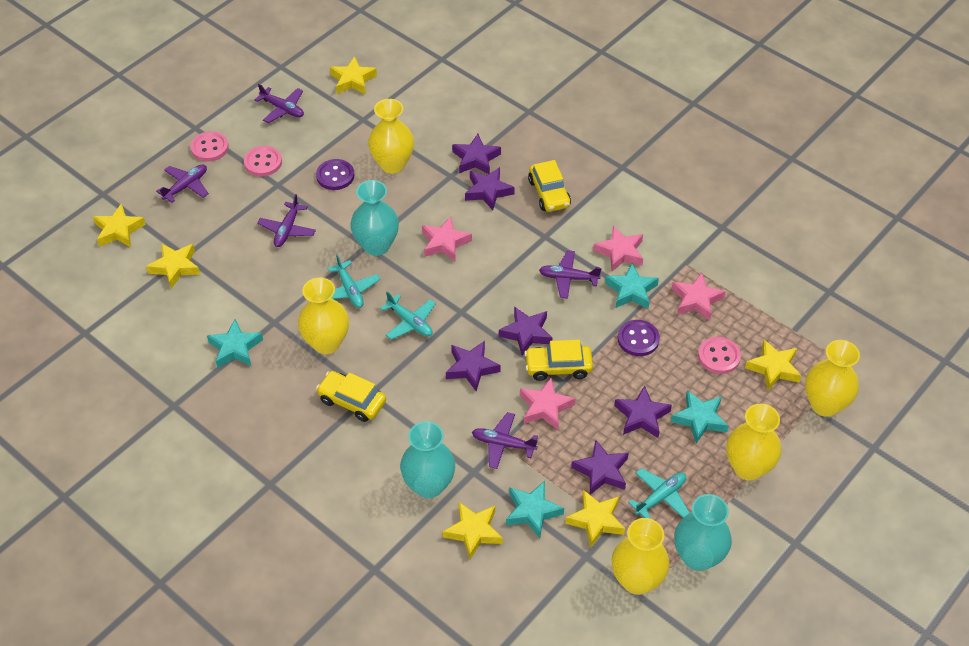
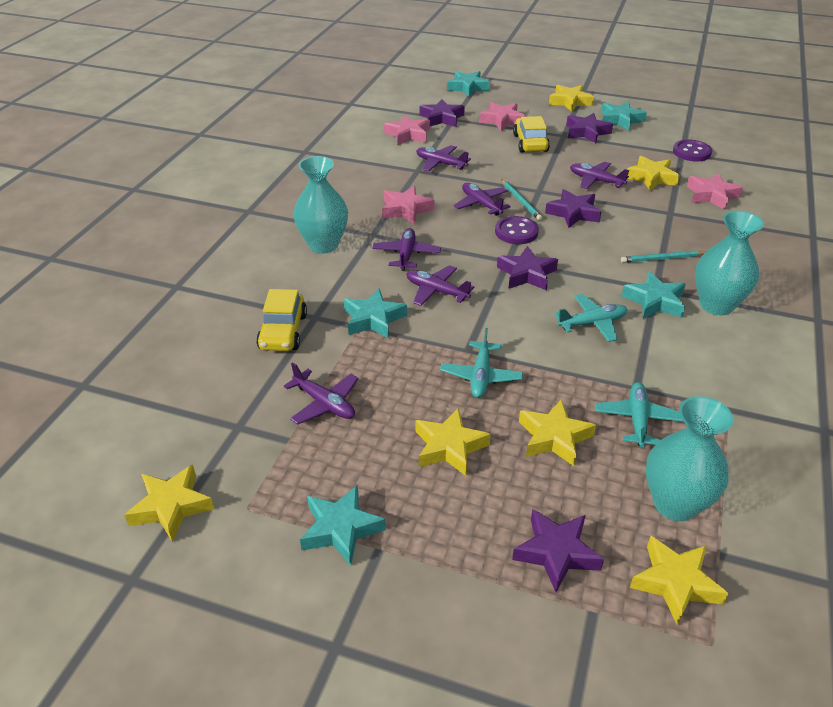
pink button: [190,131,229,162] [244,146,282,177] [698,337,741,374] = 3 -> none = 0
purple plane: [156,164,209,203] [255,84,304,123] [257,194,316,247] [472,412,538,469] [539,250,601,299] = 5 -> [284,362,359,425] [372,228,441,271] [406,265,474,306] [416,145,471,172] [454,183,511,216] [570,162,629,189] = 6
purple star: [446,341,501,392] [452,134,501,174] [465,167,515,211] [499,307,552,356] [571,440,629,495] [614,385,672,438] = 6 -> [420,99,465,127] [497,246,558,291] [512,509,604,592] [545,189,601,228] [566,113,613,143] = 5
turquoise pencil: none = 0 -> [501,179,543,221] [621,250,706,263] = 2
turquoise star: [207,319,263,368] [506,481,564,538] [605,263,659,309] [671,390,729,444] = 4 -> [300,485,386,565] [344,288,407,339] [447,71,490,97] [601,102,647,131] [622,271,686,319] = 5
yellow car: [316,371,386,422] [524,340,593,381] [528,160,571,212] = 3 -> [256,289,307,351] [513,116,550,153] = 2
yellow vase: [298,277,349,354] [368,99,414,173] [612,518,670,595] [726,404,781,481] [805,340,860,417] = 5 -> none = 0

